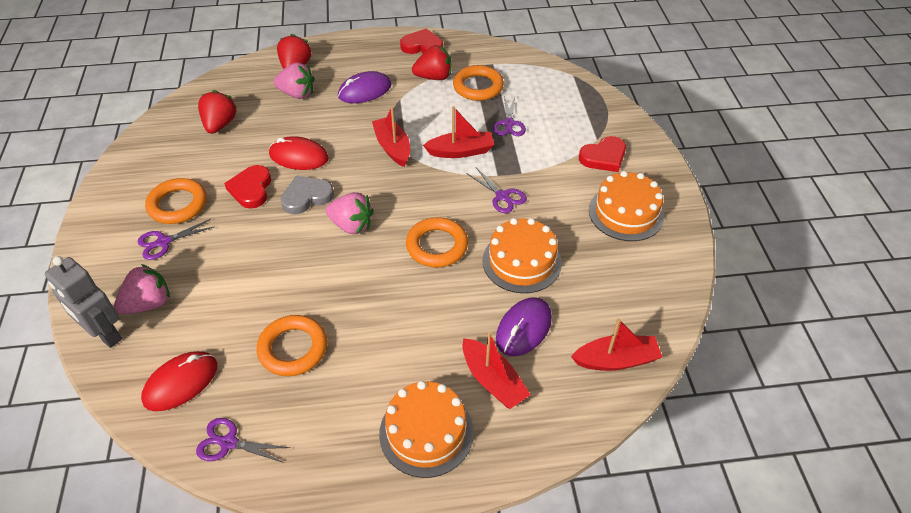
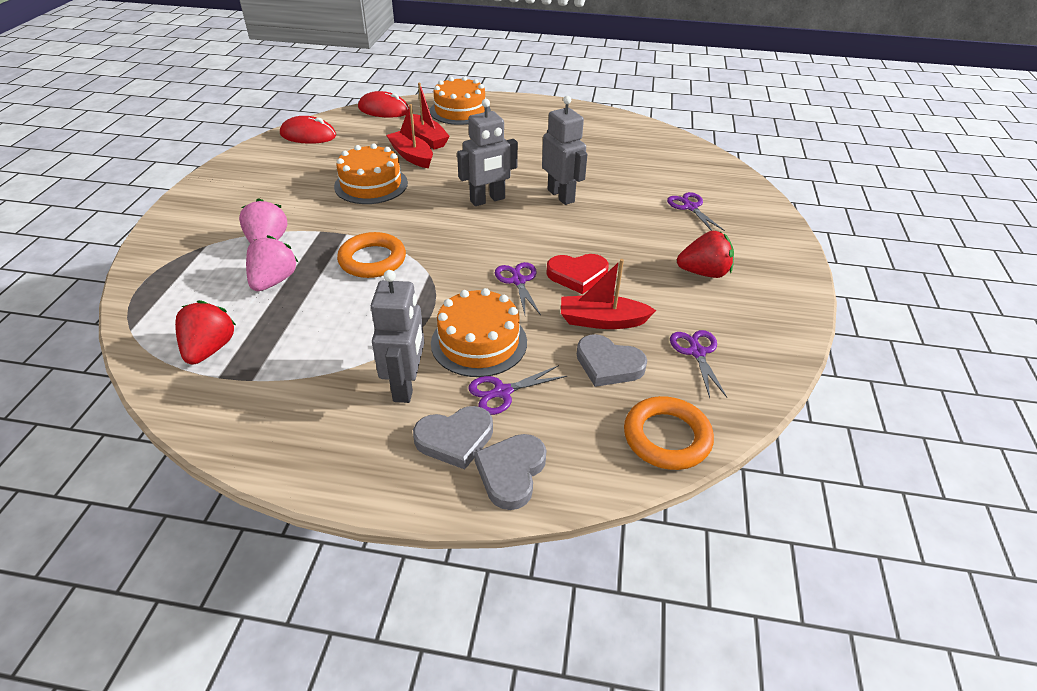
grey heart: [281,176,334,215] = 1 -> [413,406,493,470] [474,434,547,510] [577,334,647,387] = 3
grey robot: [45,256,122,348] = 1 -> [371,270,424,403] [457,99,518,206] [542,96,587,205] = 3
orange ring: [145,178,207,224] [257,315,327,376] [406,217,468,267] [453,65,504,101] = 4 -> [337,232,406,278] [624,396,714,470] = 2
pink strawberry: [114,264,170,314] [274,62,315,99] [326,192,374,234] = 3 -> [239,198,287,244] [246,235,298,291] = 2
purple mouse: [338,71,391,103] [496,298,552,356] = 2 -> none = 0
red boat: [372,106,410,167] [423,106,494,158] [463,331,531,409] [571,318,662,371] = 4 -> [386,104,433,168] [413,83,450,150] [561,259,656,329] = 3
red heart: [224,165,271,209] [400,29,443,54] [579,136,626,172] = 3 -> [546,254,609,294] = 1
red strawberry: [198,90,237,134] [277,34,311,69] [412,45,452,80] = 3 -> [175,300,236,365] [677,231,734,278] = 2

